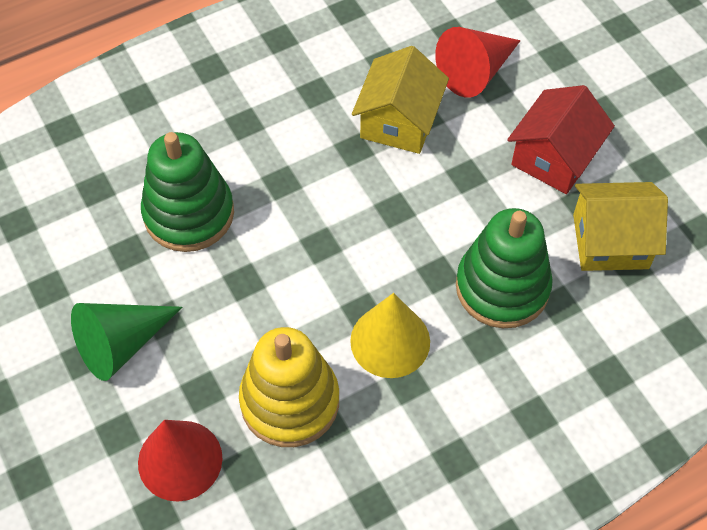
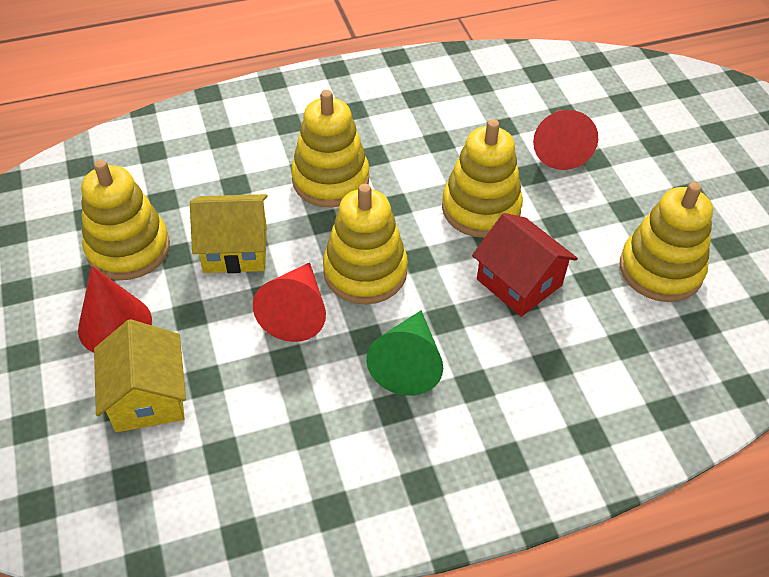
green stacking toy: [141,132,234,252] [456,208,553,328] = 2 -> none = 0
red cone: [138,420,223,502] [435,27,521,97] = 2 -> [78,266,152,353] [253,262,326,342] [533,110,598,170] = 3
yellow cone: [350,293,430,378] = 1 -> none = 0
yellow stacking toy: [239,327,339,447] = 1 -> [81,160,170,280] [291,90,369,208] [323,184,408,305] [442,119,523,238] [620,182,713,302] = 5

